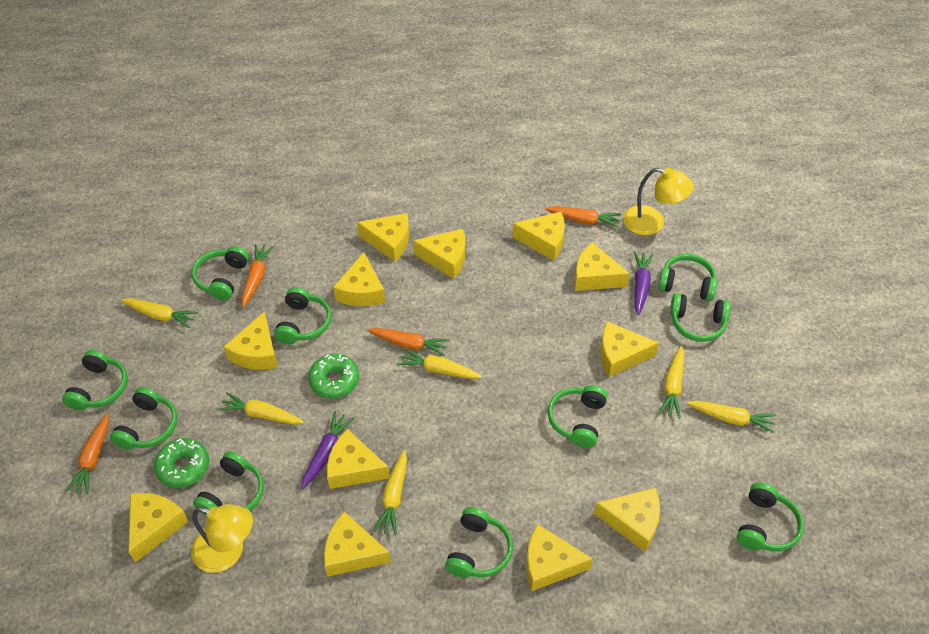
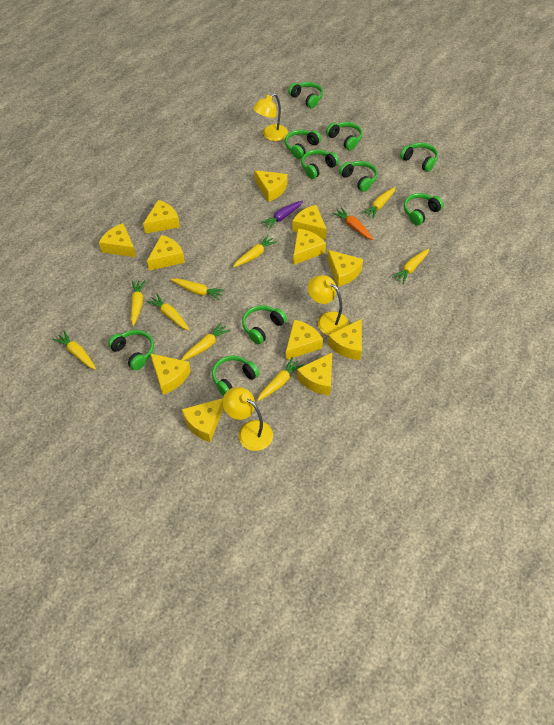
green donut: [154,438,209,488] [308,354,359,399] = 2 -> none = 0
orange carrot: [66,413,109,494] [242,244,274,307] [367,328,450,356] [545,206,621,228] = 4 -> [332,207,374,240] = 1
purple carrot: [301,411,354,489] [634,252,654,315] = 2 -> [261,201,303,230] = 1
yellow carrot: [121,298,198,328] [218,392,304,424] [373,450,407,535] [398,348,482,379] [658,346,684,419] [686,401,776,433] = 6 -> [53,331,96,370] [131,280,146,326] [146,294,189,331] [171,278,225,301] [181,322,231,361] [233,235,277,267] [257,357,304,401] [362,187,396,219] [392,249,429,284] = 9
yellow lamp: [191,504,253,573] [623,168,694,235] = 2 -> [223,387,273,451] [253,93,288,141] [308,275,349,335] = 3

